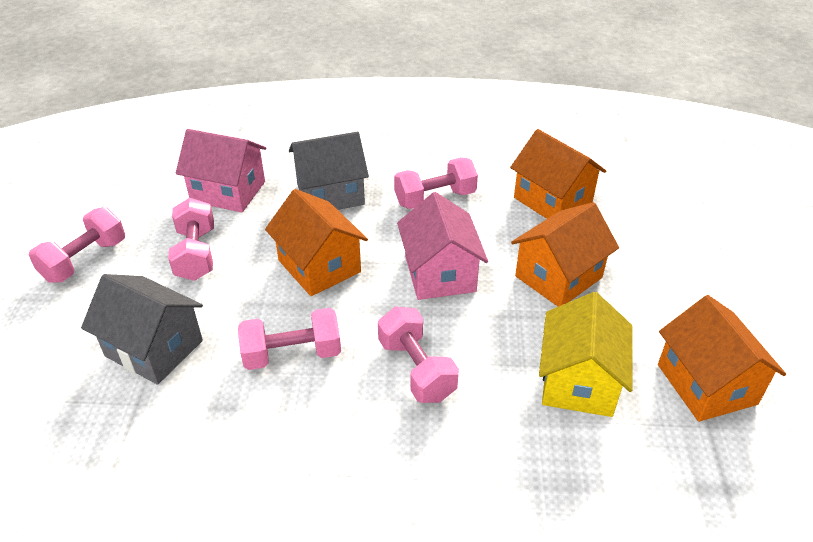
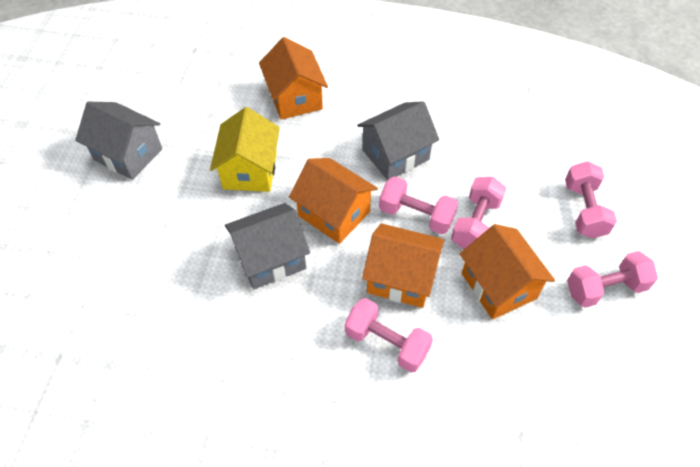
grey house: [81,274,203,385] [289,131,369,210] = 2 -> [75,102,162,180] [225,203,310,289] [357,101,439,180] = 3
pink house: [176,129,266,212] [397,192,488,300] = 2 -> none = 0

